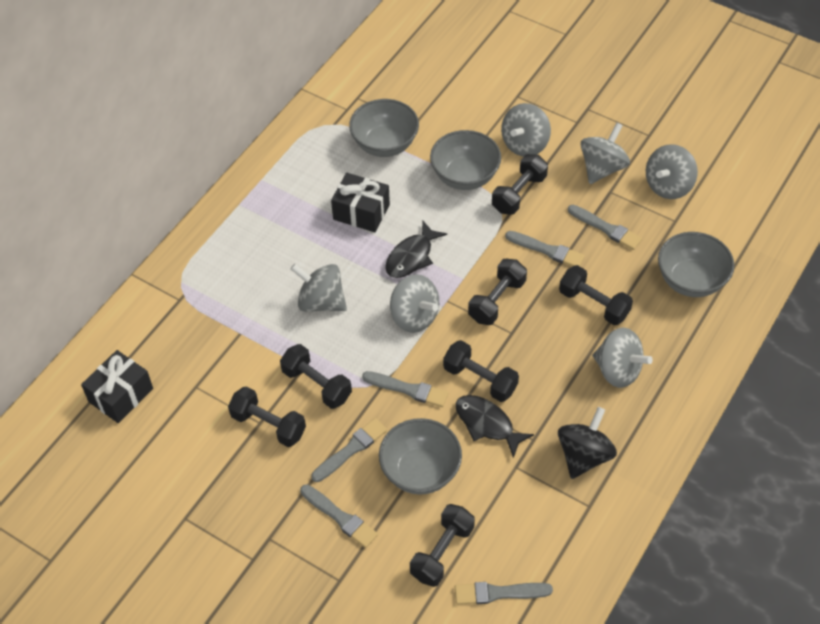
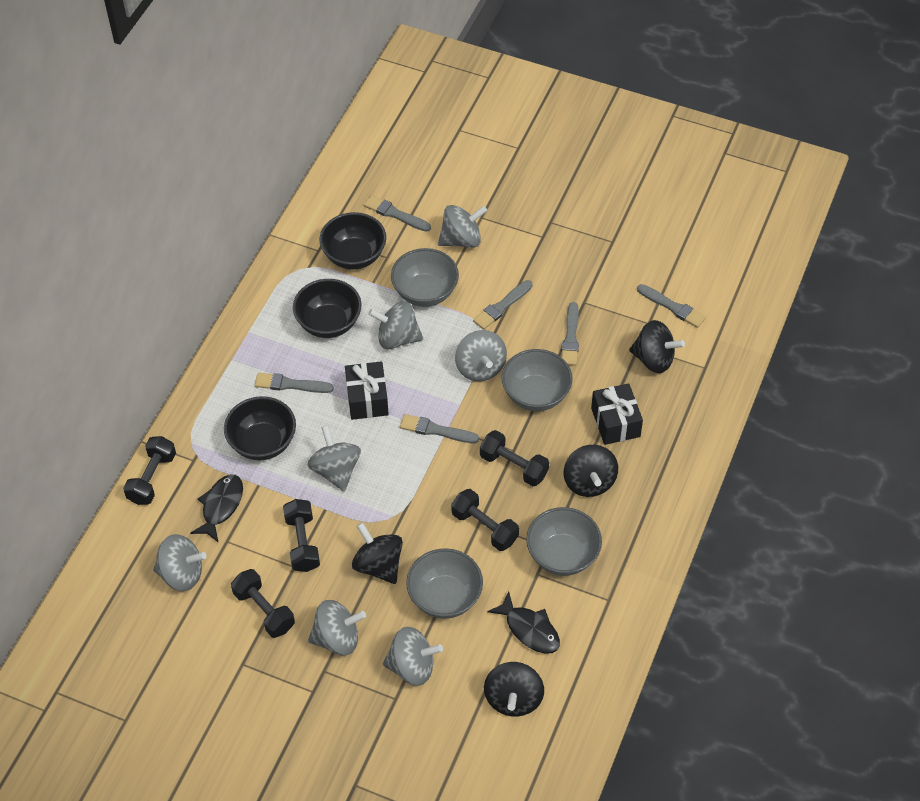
black bowl: none = 0 -> [224,396,296,460] [293,279,362,338] [320,212,386,270] = 3
black dumbbell: [228,387,306,447] [280,344,352,409] [410,504,475,587] [443,340,519,402] [468,259,527,325] [492,154,548,215] [559,265,633,325] = 7 -> [123,436,176,505] [231,569,295,638] [283,499,320,572] [451,489,519,551] [480,430,549,486] = 5
black spinning top: [558,407,617,479] = 1 -> [352,522,403,584] [484,662,544,717] [564,445,618,497] [629,320,685,373] = 4
grey spinning top: [290,264,347,312] [390,274,439,333] [501,103,551,157] [580,122,630,184] [593,328,653,388] [646,144,698,199] = 6 -> [153,534,207,591] [308,425,361,491] [308,600,366,655] [368,301,423,349] [383,627,443,686] [438,205,487,248] [455,330,507,382] = 7

